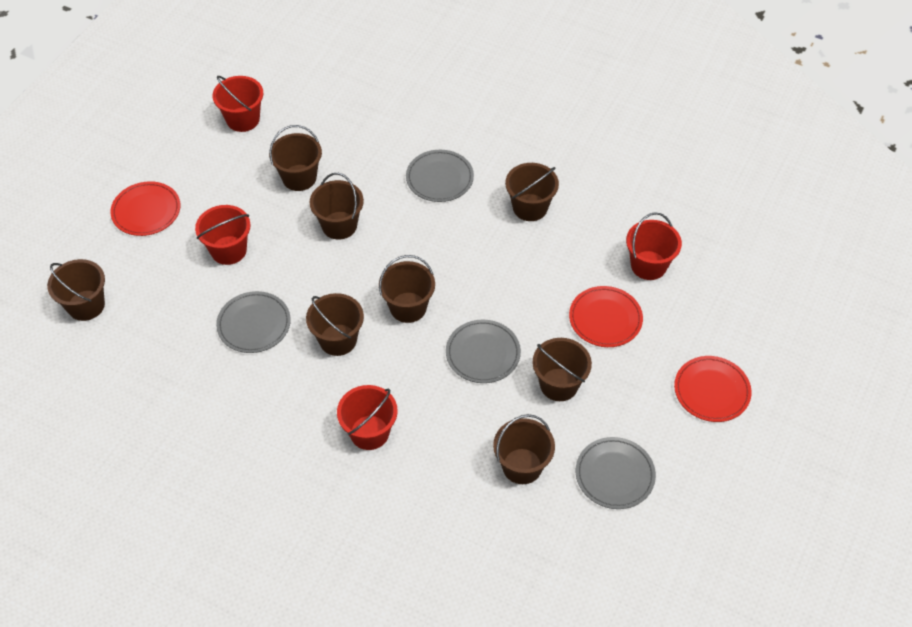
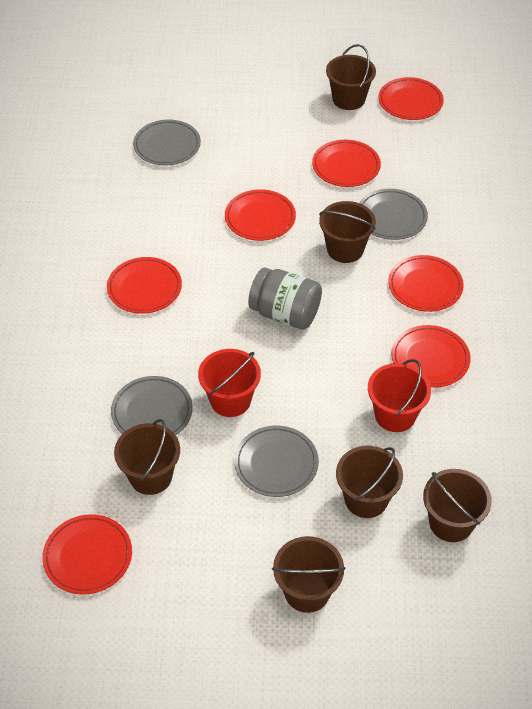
brown bucket: [47,259,105,321] [269,125,322,191] [306,293,364,356] [309,173,364,240] [379,255,435,323] [493,414,555,484] [505,163,559,221] [533,338,592,401] = 8 -> [114,419,180,495] [272,536,345,613] [319,201,376,263] [326,44,376,110] [336,446,403,518] [423,469,492,542] = 6
grey jar: none = 0 -> [248,268,322,330] = 1
red bucket: [195,205,251,265] [213,76,263,132] [337,385,398,450] [626,212,682,280] = 4 -> [198,349,261,417] [368,359,431,432] = 2
red plate: [110,181,180,236] [569,286,643,347] [674,356,752,422] = 3 -> [42,514,132,595] [107,257,182,314] [225,189,296,241] [312,140,381,187] [378,77,444,120] [388,255,464,312] [391,325,471,388] = 7

